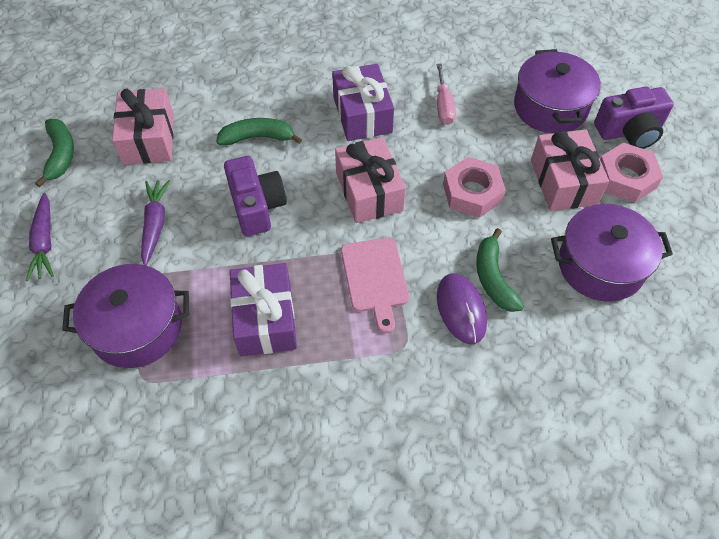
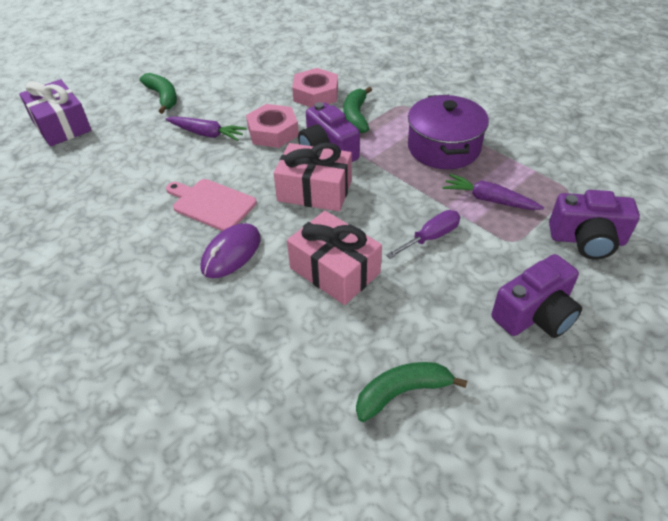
pink gift: [112,88,174,165] [335,137,406,223] [531,129,609,211] = 3 -> [274,142,352,211] [287,211,382,305] = 2
pink screwdriver: [437,64,456,125] = 1 -> none = 0
purple camera: [224,156,287,236] [594,86,674,149] = 2 -> [298,102,360,162] [491,254,582,338] [549,190,640,259] = 3
purple gift: [230,263,297,356] [332,64,394,141] = 2 -> [19,79,92,147] = 1
purple pot: [62,264,189,368] [514,49,601,133] [551,204,673,302] = 3 -> [408,95,489,169] = 1
purple screwdriver: none = 0 -> [386,210,460,259] = 1

